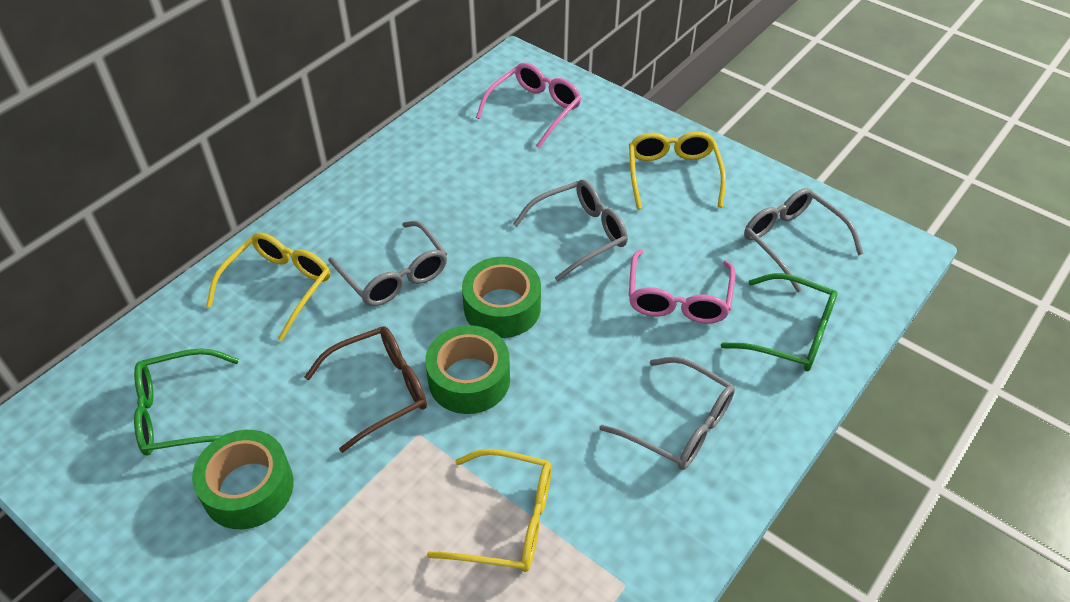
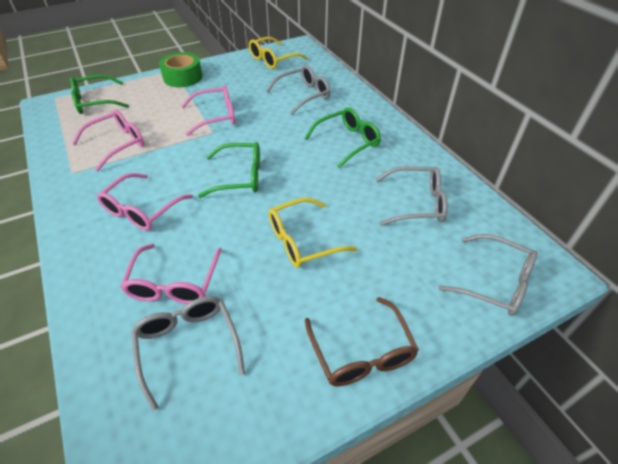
green glasses: [134,348,239,455] [721,273,838,371] = 2 -> [70,75,129,114] [198,142,260,198] [304,108,381,168] = 3
green tape: [192,430,294,529] [425,325,510,414] [462,257,541,338] = 3 -> [159,52,202,87] = 1
pink glasses: [476,63,581,148] [629,249,735,324] = 2 -> [72,110,144,171] [97,173,193,231] [120,244,222,304] [181,85,235,136] = 4
yellow glasses: [206,233,330,341] [427,449,552,572] [629,131,726,209] = 3 -> [249,37,307,69] [268,198,357,268] = 2

